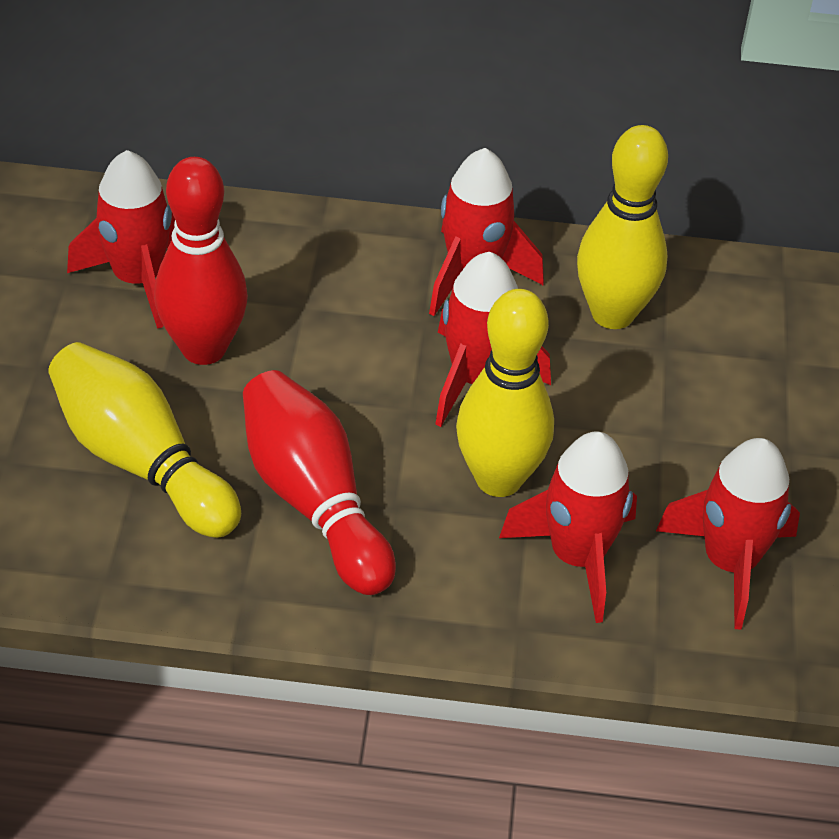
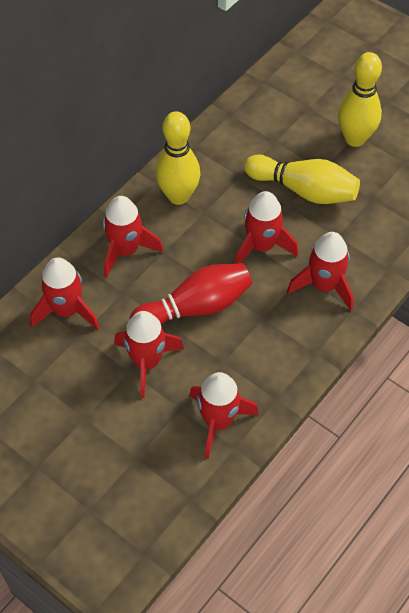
red bowling pin: [154,157,248,365] [243,370,396,595] = 2 -> [129,263,252,325] = 1
red rocket: [67,150,175,329] [429,148,544,316] [435,252,551,427] [499,431,637,623] [656,438,800,629] = 5 -> [30,258,100,330] [103,196,163,278] [114,311,184,398] [189,372,259,459] [235,191,298,264] [287,232,354,310] = 6

